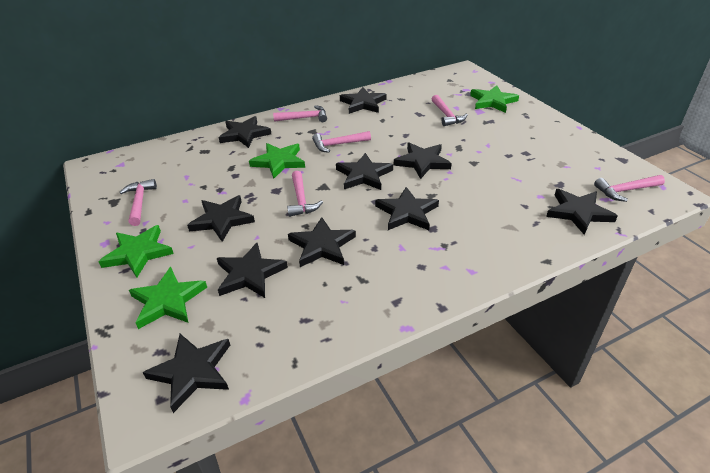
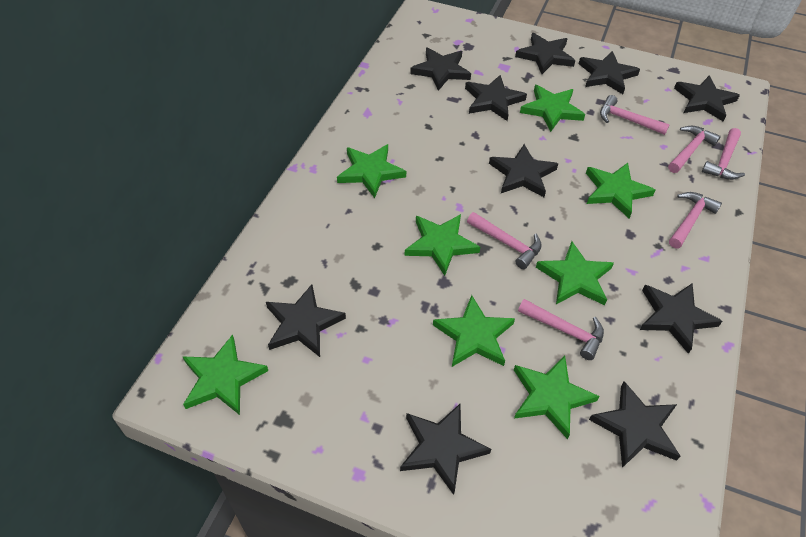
green star: [98,225,174,278] [129,267,207,329] [249,143,305,179] [470,85,519,113] = 4 -> [182,335,268,415] [337,144,406,198] [405,214,480,276] [433,295,515,367] [514,356,599,439] [520,85,585,132] [536,241,614,305] [586,163,656,218] = 8

